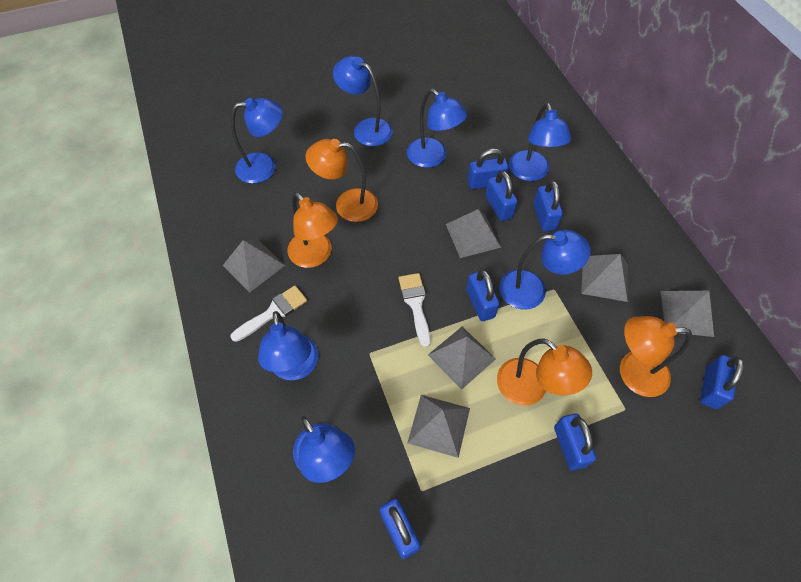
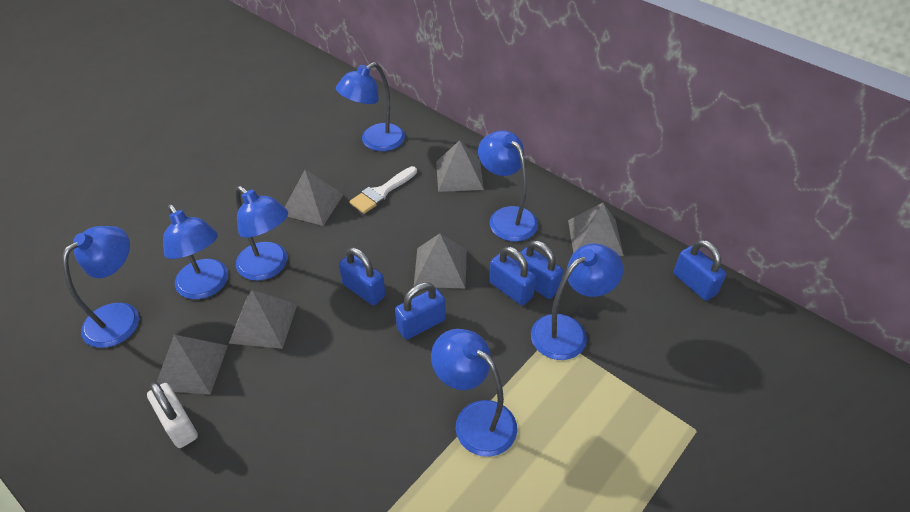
blue padlock: [380,499,421,559] [466,269,499,321] [468,149,508,189] [485,170,518,221] [533,180,563,231] [554,414,596,471] [700,355,744,409] = 7 -> [339,247,385,305] [395,282,446,340] [489,246,536,305] [516,241,563,299] [673,240,726,301] = 5
orange lamp: [287,192,338,268] [306,139,378,222] [497,338,592,406] [620,316,692,397] = 4 -> none = 0
white brush: [230,286,307,342] [399,273,431,348] = 2 -> [349,166,417,214] = 1
white padlock: none = 0 -> [147,382,198,448] = 1

